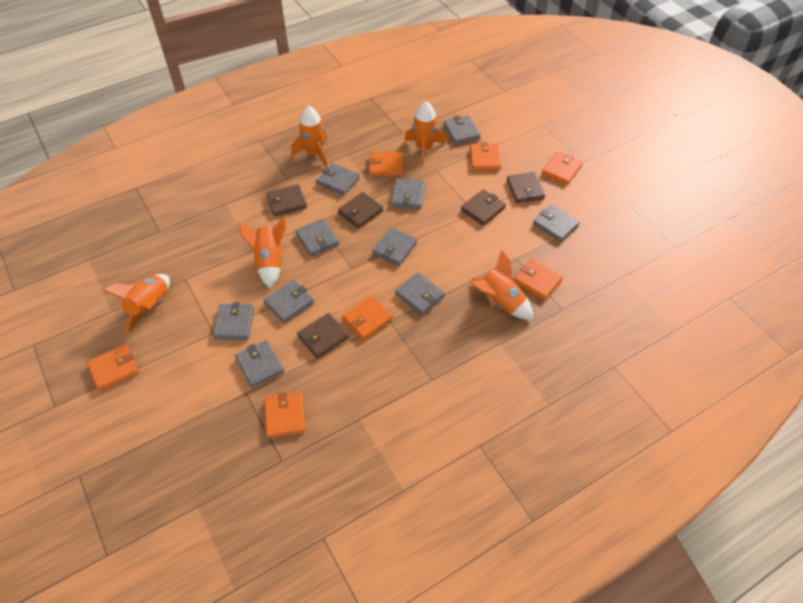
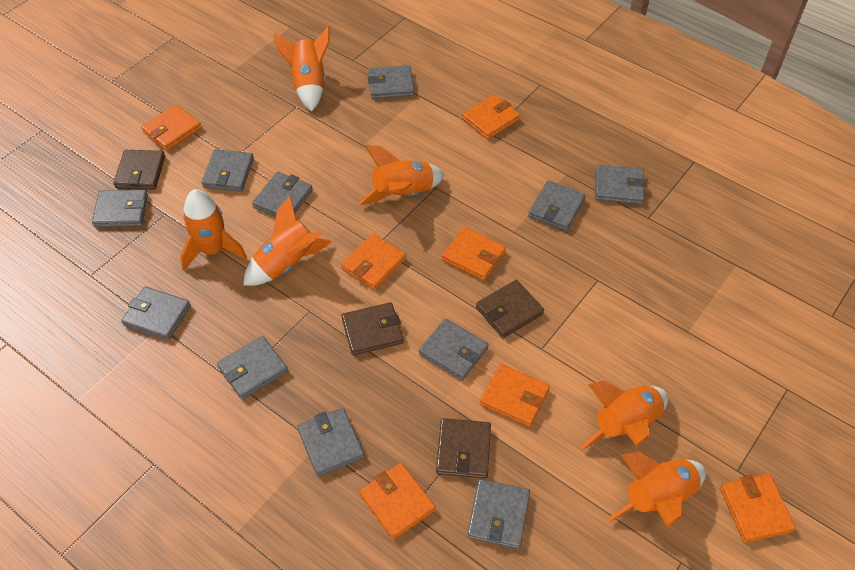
brown wallet: [266,184,307,216] [297,313,349,359] [338,192,383,229] [461,189,506,226] [507,172,545,203] = 5 -> [113,150,165,190] [341,302,404,355] [436,418,491,478] [476,280,544,338] = 4
grey wallet: [213,302,254,340] [235,340,284,388] [264,280,314,323] [295,219,339,257] [316,163,360,196] [372,227,417,266] [391,179,425,209] [395,272,445,315] [444,115,481,144] [533,205,580,242] = 10 -> [92,189,148,227] [121,287,191,341] [202,149,254,192] [217,336,288,400] [252,172,313,217] [297,408,364,476] [368,65,414,99] [419,319,489,381] [467,479,530,549] [528,180,586,231] [595,165,646,204] = 11
orange rocket: [103,274,170,334] [238,215,286,289] [291,106,328,168] [405,101,446,166] [470,249,533,320] = 5 -> [180,189,247,271] [243,196,332,286] [274,26,330,111] [359,145,445,205] [580,381,668,450] [608,452,706,527] = 6

